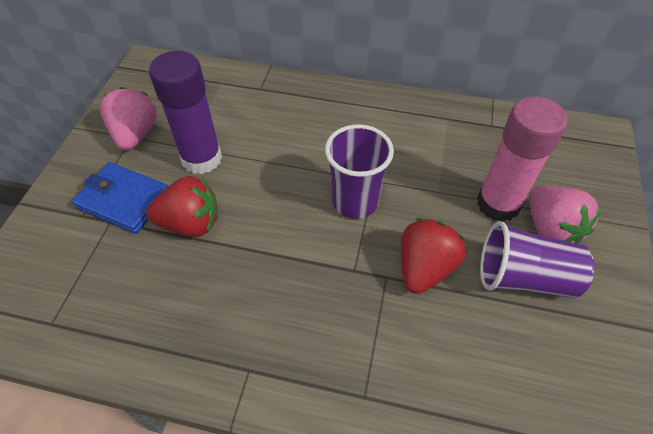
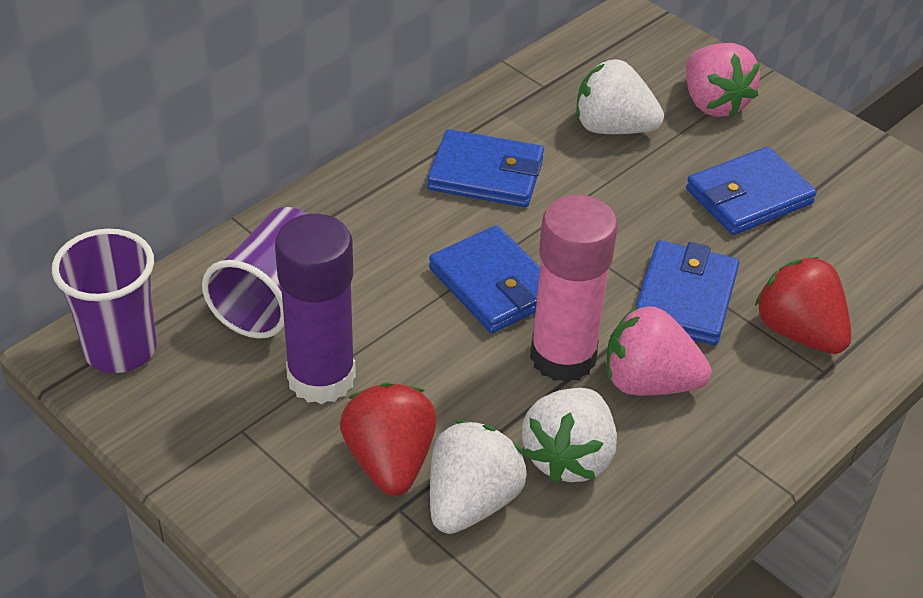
blue wallet: [72,162,168,234] = 1 -> [427,129,544,207] [429,225,540,333] [635,240,739,345] [686,147,817,235] = 4
white strawberry: none = 0 -> [430,420,527,534] [522,388,617,483] [576,59,664,134] = 3

